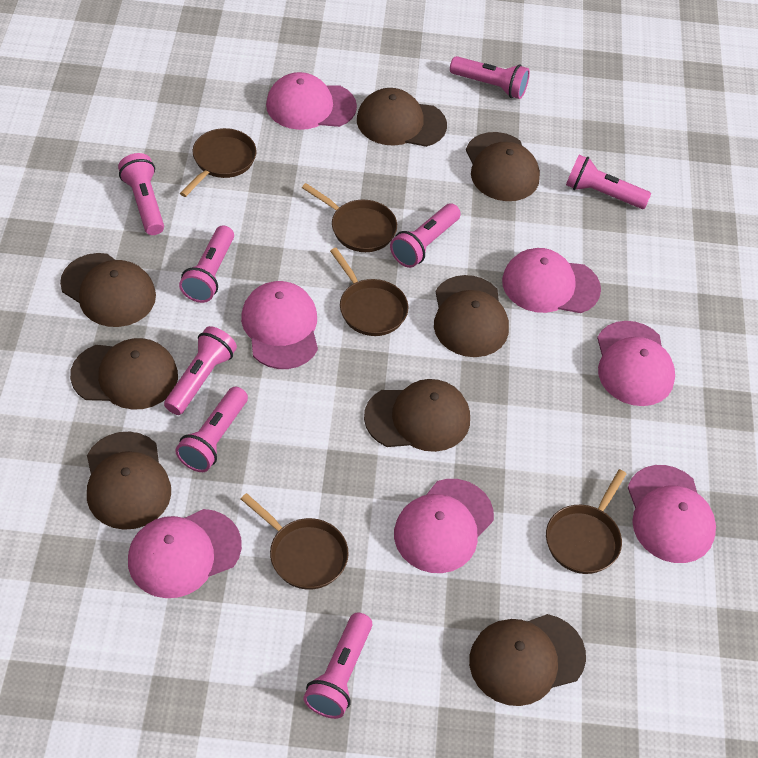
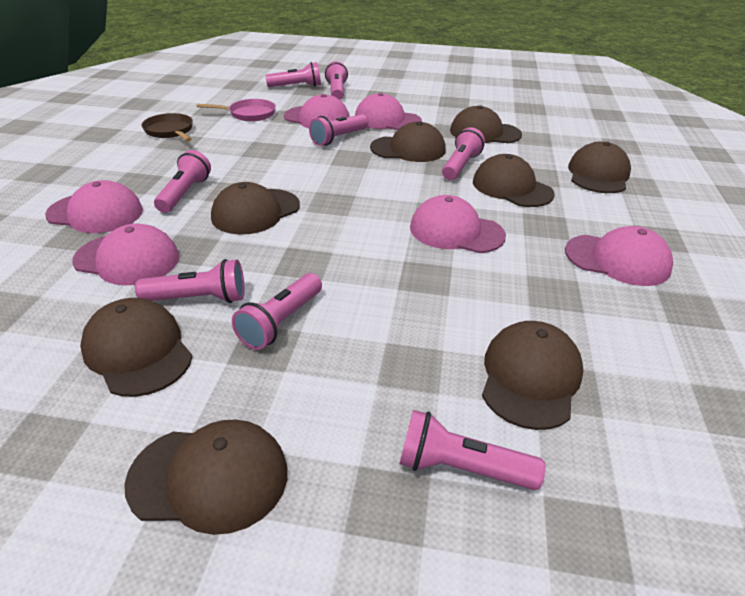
brown pan: [180,128,257,197] [241,493,349,590] [302,183,397,252] [330,248,409,336] [546,469,626,574] = 5 -> [141,113,193,141] = 1
pink cap: [128,509,242,598] [241,281,318,369] [266,72,357,130] [394,479,494,573] [502,248,601,313] [597,321,675,406] [628,465,716,563] = 7 -> [45,180,143,233] [72,223,179,286] [284,94,350,128] [355,93,422,130] [410,195,506,253] [565,226,673,286] = 6
pink pan: none = 0 -> [197,99,276,121] = 1

